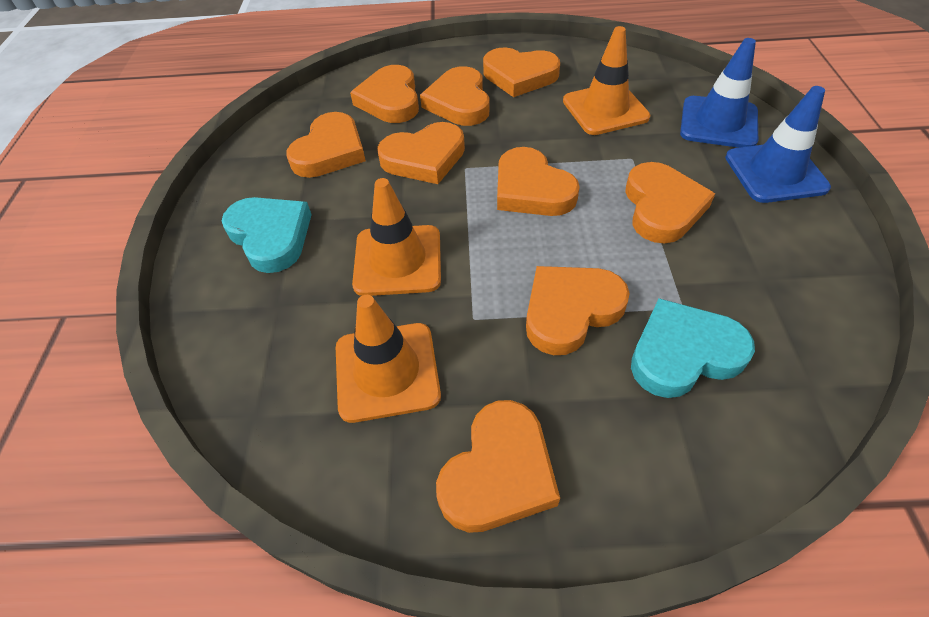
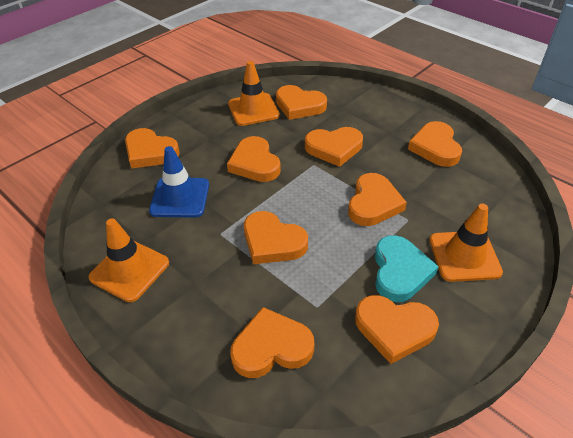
blue traffic cone: [680,38,758,148] [725,86,831,203] = 2 -> [149,146,209,218] = 1
turquoise heart: [222,197,312,273] [631,298,755,398] = 2 -> [375,235,439,302] = 1

